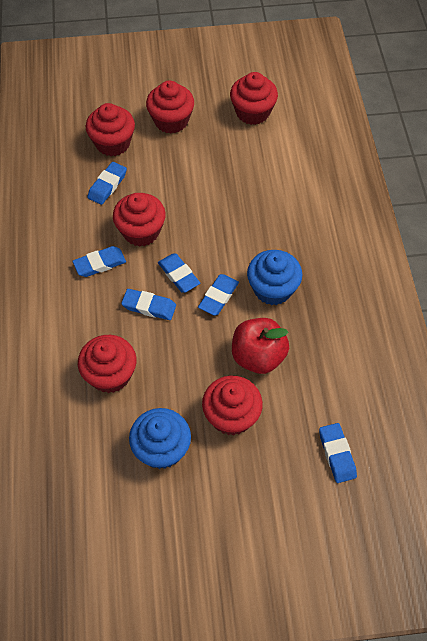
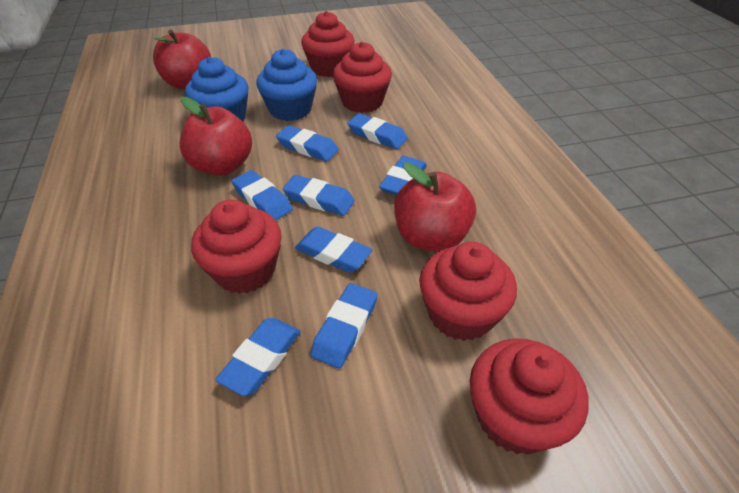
blue eraser: [73,246,126,277] [87,162,127,205] [121,289,176,320] [158,253,200,293] [198,274,239,316] [319,423,357,483] = 6 -> [215,318,301,396] [232,170,293,220] [276,125,339,161] [283,175,355,216] [295,226,373,273] [310,283,377,369] [348,113,408,149] [379,156,427,195] = 8
red apple: [232,318,289,374] = 1 -> [153,30,211,89] [180,97,252,176] [394,162,476,251] = 3
red cupcake: [78,335,137,393] [85,103,135,156] [113,193,166,247] [146,80,194,134] [202,376,263,435] [230,72,278,125] = 6 -> [191,200,282,294] [301,11,355,77] [333,42,392,113] [419,242,517,341] [470,338,589,455] = 5

